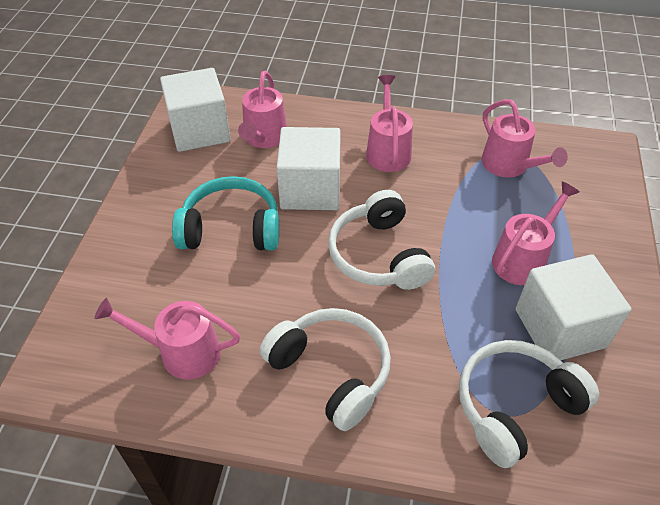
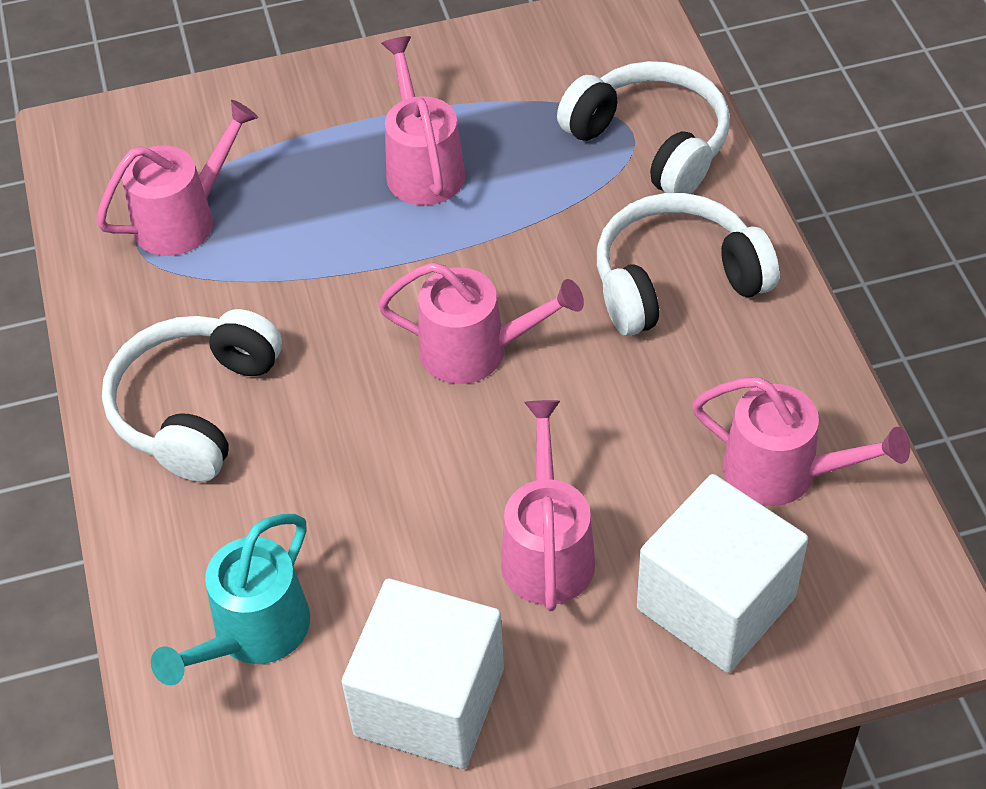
turquoise headphones: [172,176,279,251] = 1 -> none = 0
turquoise watering can: none = 0 -> [151,514,310,685] = 1
white cube: [160,68,231,152] [276,127,341,210] [516,254,632,360] = 3 -> [342,579,504,769] [637,474,808,673] = 2

